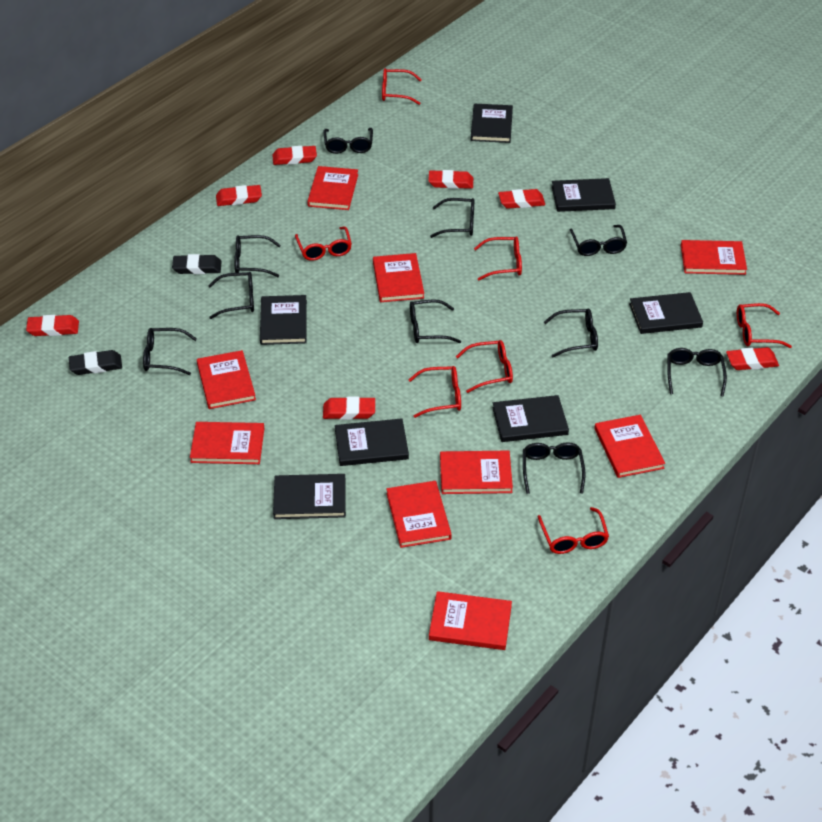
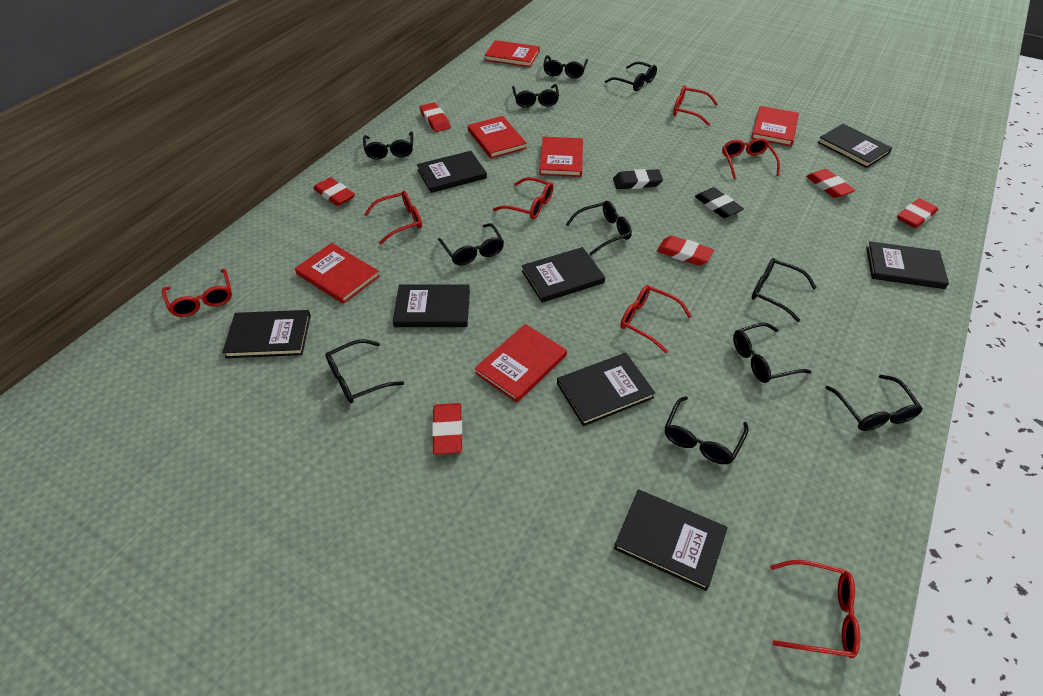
black book: [260,295,307,345] [273,474,346,519] [335,418,409,466] [471,104,513,143] [492,395,569,442] [552,178,616,212] [629,292,703,334] = 7 -> [222,310,311,358] [393,284,470,327] [417,151,487,193] [522,247,605,303] [557,353,655,426] [614,489,728,591] [818,124,892,168] [866,241,949,289] = 8
black glasses: [143,328,197,375] [208,272,254,319] [234,235,281,277] [324,128,373,154] [410,300,461,343] [430,198,475,238] [523,442,585,494] [544,309,598,357] [570,225,627,256] [667,348,727,397] = 10 -> [325,339,404,403] [363,131,413,160] [438,223,504,265] [512,84,559,108] [543,55,588,78] [565,201,632,256] [605,62,657,91] [665,396,749,464] [733,323,812,383] [752,258,817,322] [825,375,923,431] = 11
red book: [190,422,264,464] [197,350,256,409] [307,166,358,210] [373,253,424,302] [386,481,452,548] [429,591,512,650] [440,451,513,494] [594,415,665,478] [681,240,747,275] = 9 -> [295,243,380,304] [468,116,527,159] [475,324,567,403] [484,40,540,67] [539,137,583,177] [751,106,799,146] = 6
red eraser: [26,315,79,336] [216,185,262,206] [272,146,317,165] [323,397,375,420] [428,170,473,189] [498,189,545,209] [726,347,779,370] = 7 -> [313,177,355,206] [420,102,451,132] [432,403,462,454] [657,236,714,266] [806,169,855,198] [897,198,938,228] = 6

